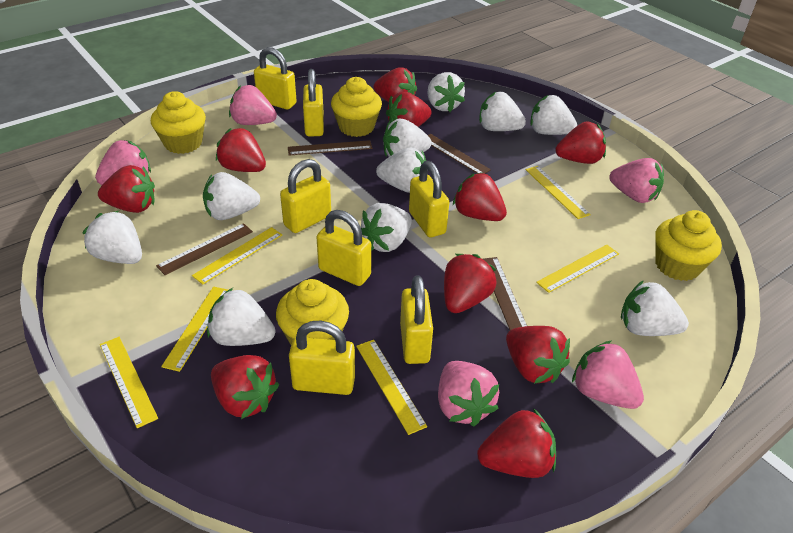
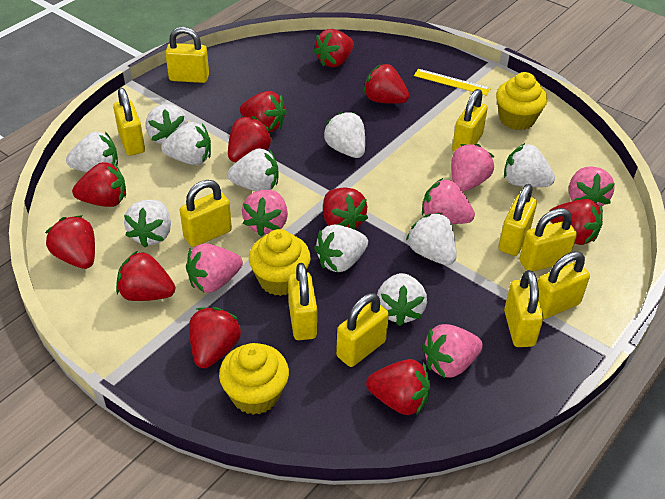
brown ruler: [156,223,253,275] [288,140,373,156] [428,134,491,174] [483,257,527,330] = 4 -> none = 0
pink strawberry: [95,140,151,185] [229,85,277,125] [438,361,499,427] [572,341,644,409] [609,158,664,203] = 5 -> [186,244,243,293] [242,190,288,237] [422,178,475,224] [422,324,483,378] [451,144,494,192] [569,166,615,207] = 6
red strawberry: [98,165,155,213] [211,355,279,419] [216,128,266,172] [373,67,417,102] [386,92,432,127] [444,254,497,313] [453,173,507,221] [477,408,556,478] [506,326,570,384] [555,122,606,164] = 10 -> [45,215,95,269] [72,162,126,207] [116,251,175,301] [189,307,241,368] [228,116,272,162] [240,91,287,132] [313,29,354,67] [323,188,368,230] [364,64,409,104] [366,359,430,415] [550,199,603,245] = 11
yellow cupcake: [151,91,206,154] [276,279,349,344] [331,77,382,137] [655,210,722,281] = 4 -> [219,343,289,415] [249,229,311,296] [496,72,547,130] = 3
yellow padlock: [254,47,297,110] [280,159,331,233] [289,321,355,395] [303,69,324,136] [317,210,371,286] [400,275,433,364] [409,161,449,237] = 7 -> [113,88,145,156] [165,27,209,83] [180,180,232,247] [288,263,317,340] [336,293,389,367] [452,89,488,152] [499,184,537,256] [504,270,544,347] [520,208,577,272] [538,251,590,319] = 10
yellow ruler: [100,337,158,428] [161,286,228,372] [192,227,282,285] [356,340,427,435] [526,166,591,219] [536,244,619,293] = 6 -> [414,69,491,96] = 1

